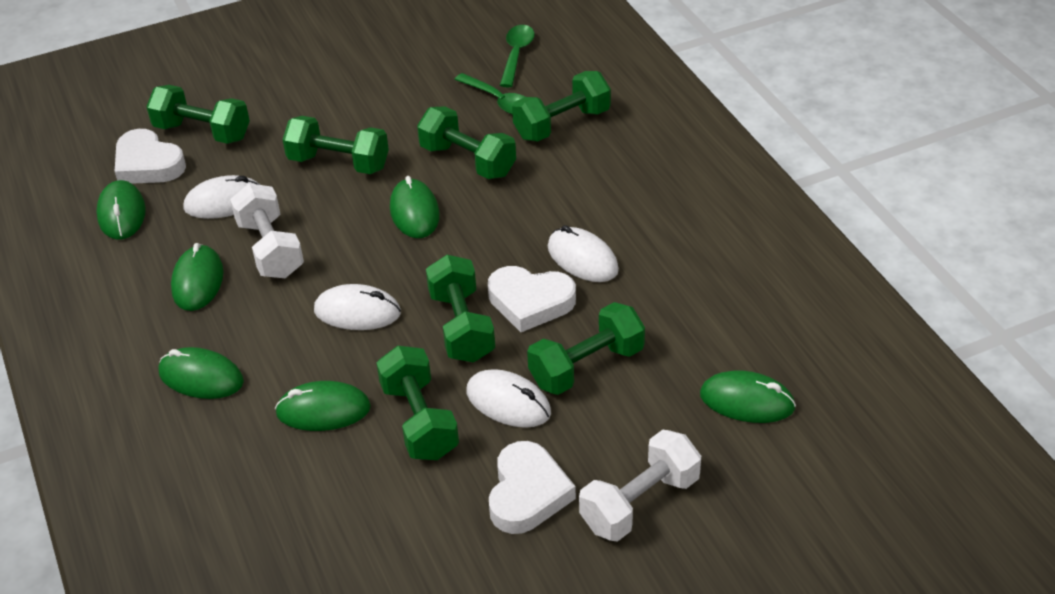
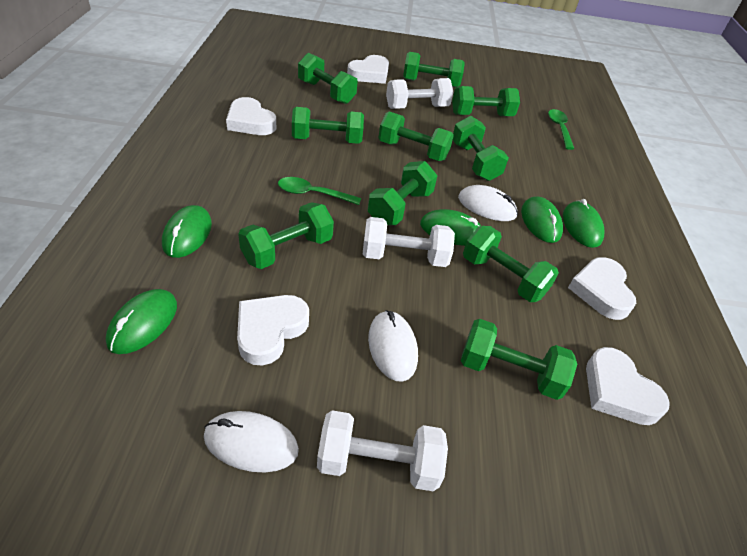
green dumbbell: [146,85,250,144] [282,116,389,174] [376,346,459,460] [417,106,516,179] [426,255,495,363] [512,71,611,142] [527,302,645,395] = 7 -> [238,202,334,269] [292,107,364,144] [298,53,358,104] [368,161,437,225] [379,111,454,161] [403,52,465,88] [452,86,520,116] [453,116,509,181] [461,319,577,400] [463,226,559,302] = 10
green mouse: [96,180,146,240] [158,347,244,399] [171,243,224,311] [275,381,371,431] [390,176,440,238] [700,370,796,423] = 6 -> [106,289,177,354] [162,205,212,258] [420,209,481,246] [521,197,563,243] [563,199,604,248] = 5
white dumbbell: [230,183,304,278] [579,430,701,542] = 2 -> [317,410,448,491] [363,217,455,267] [386,78,453,109] = 3
white heart: [115,129,186,184] [488,266,576,332] [489,441,576,534] = 3 -> [226,97,276,135] [237,295,309,366] [347,55,389,84] [568,257,636,320] [586,347,670,425] = 5
white mouse: [183,175,261,219] [314,284,401,330] [466,369,551,428] [548,225,619,282] = 4 -> [204,411,299,472] [368,310,418,382] [458,185,518,221] = 3

